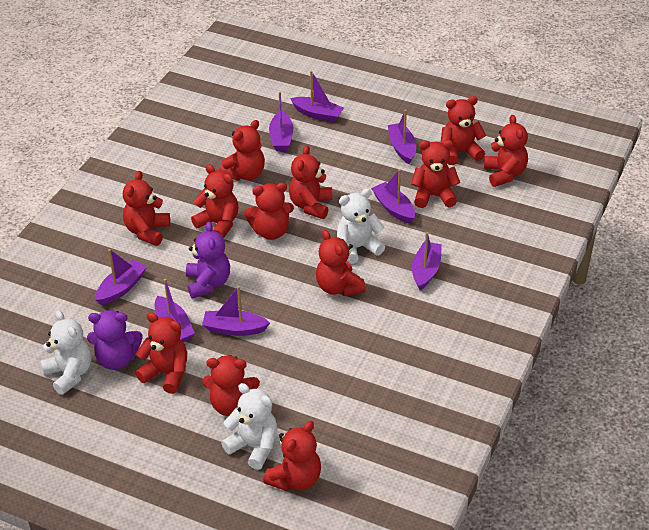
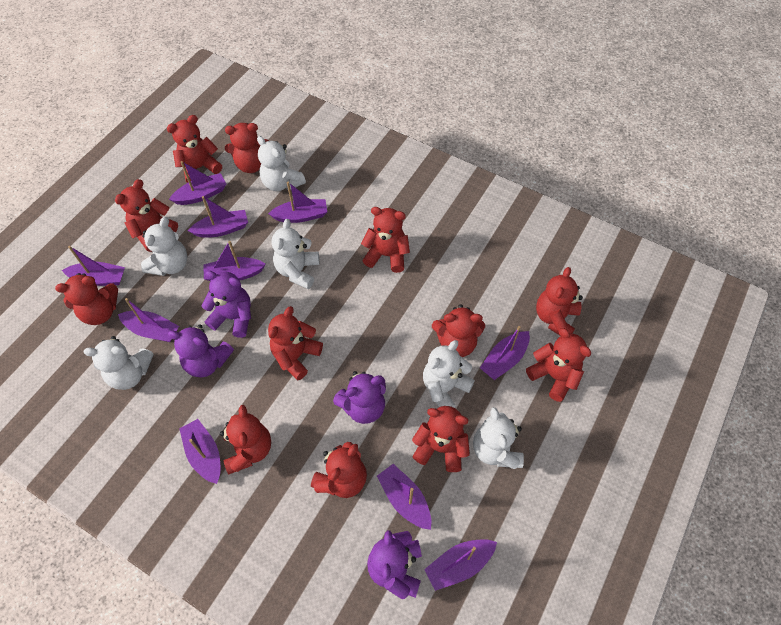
purple boat: [95,249,147,305] [155,279,195,342] [202,286,270,336] [269,92,293,151] [290,71,344,122] [371,169,415,224] [388,110,416,164] [412,232,442,290] = 8 -> [62,246,125,286] [118,298,179,342] [169,161,226,205] [179,419,220,484] [188,196,248,238] [204,241,266,281] [268,182,327,223] [377,464,431,530] [424,539,497,591] [480,326,530,380] = 10
purple teddy bear: [87,310,143,370] [186,222,230,299] = 2 -> [168,324,234,377] [201,271,251,338] [333,371,386,424] [367,530,422,599] = 4
white teddy bear: [41,310,91,395] [221,383,278,470] [337,188,385,264] = 3 -> [83,336,154,390] [141,217,188,276] [257,136,306,191] [272,219,319,289] [423,340,475,408] [473,407,524,469] = 6

